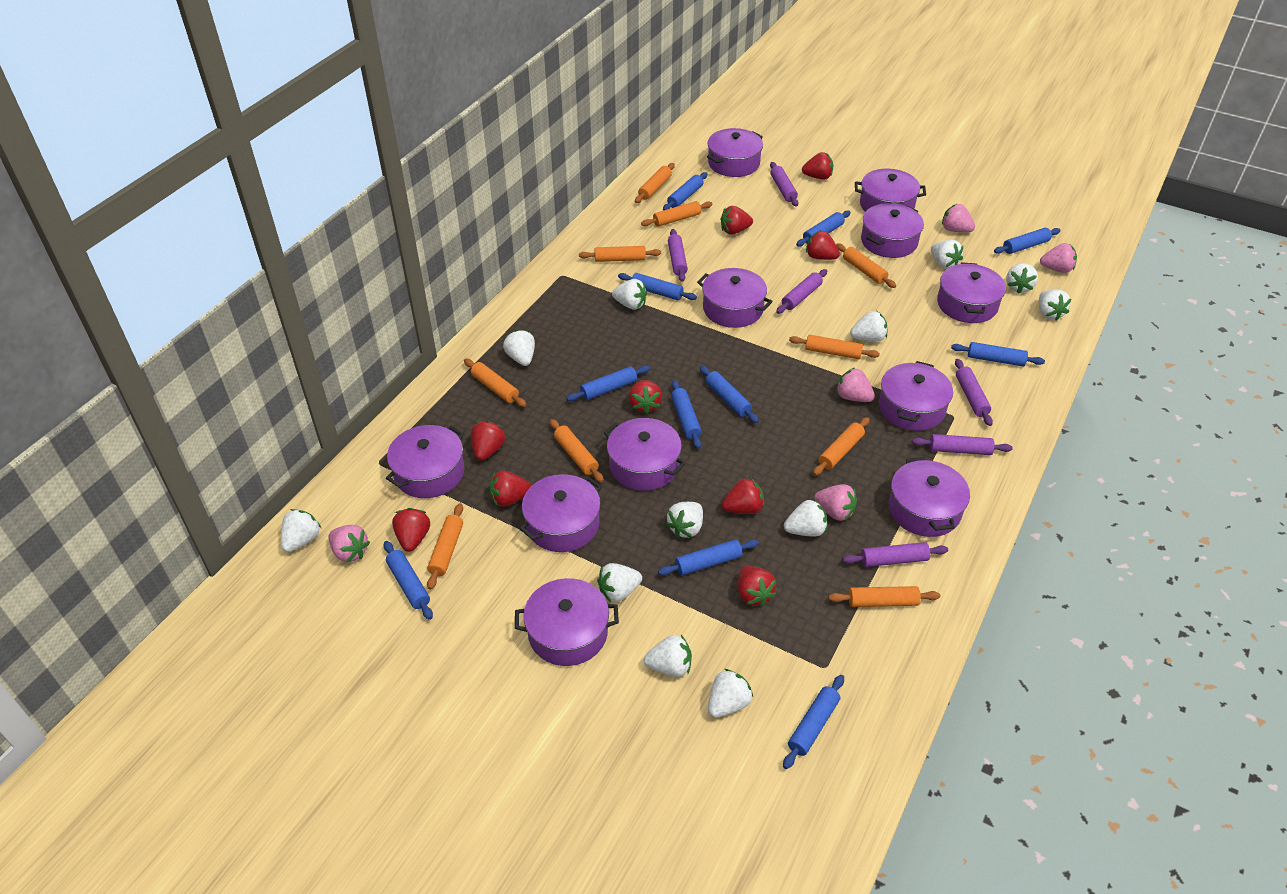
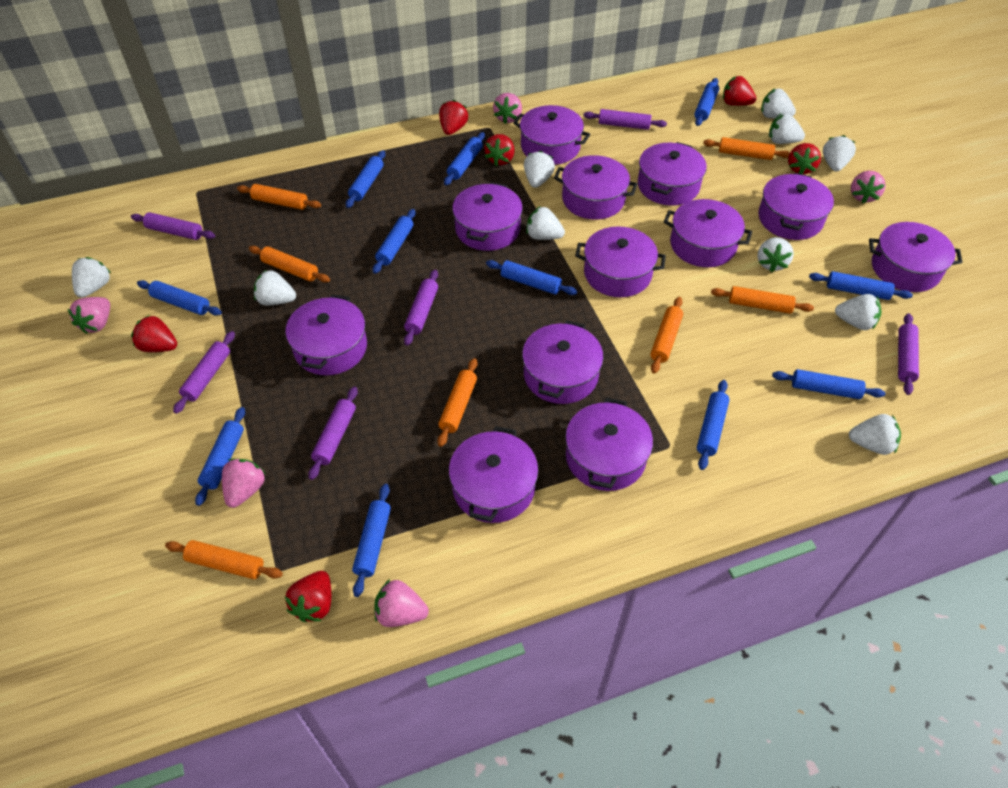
orange rolling pin: [427,503,463,590] [464,359,527,407] [550,419,604,483] [579,246,661,262] [635,163,675,203] [641,201,713,227] [789,335,880,359] [813,417,870,476] [829,586,940,607] [836,243,896,288] = 10 -> [165,540,283,579] [237,184,321,210] [249,246,330,282] [437,358,478,447] [650,297,683,374] [703,137,790,160] [711,286,814,314] = 7
purple pot: [386,425,465,498] [515,578,619,666] [519,474,602,552] [604,418,686,491] [697,268,773,328] [707,128,763,177] [855,169,926,212] [861,203,924,258] [879,361,953,431] [889,457,970,537] [937,262,1006,323] = 11 -> [285,294,367,375] [449,426,538,523] [452,182,523,251] [513,105,590,165] [522,320,603,404] [554,155,637,220] [565,398,653,491] [575,226,666,297] [638,142,707,206] [664,199,752,267] [758,173,834,240] [869,222,963,292] = 12
red strawberry: [392,508,430,552] [471,421,505,461] [489,471,532,507] [629,380,662,414] [721,206,753,235] [722,477,764,514] [738,566,776,606] [802,152,833,180] [806,230,840,260] = 9 -> [131,315,177,352] [285,571,331,622] [439,100,468,135] [484,134,515,166] [723,76,756,106] [788,143,821,174] = 6
white strawberry: [281,509,321,552] [503,330,535,366] [597,563,642,602] [612,279,647,310] [644,635,692,677] [666,502,703,538] [708,669,753,718] [784,499,827,537] [850,311,887,342] [931,240,963,269] [1006,263,1038,294] [1039,290,1071,321] = 12 -> [72,257,111,298] [254,270,296,305] [524,151,555,188] [526,207,565,240] [758,237,794,272] [761,88,796,118] [769,113,805,144] [823,135,856,172] [835,294,882,330] [849,414,901,455] = 10

